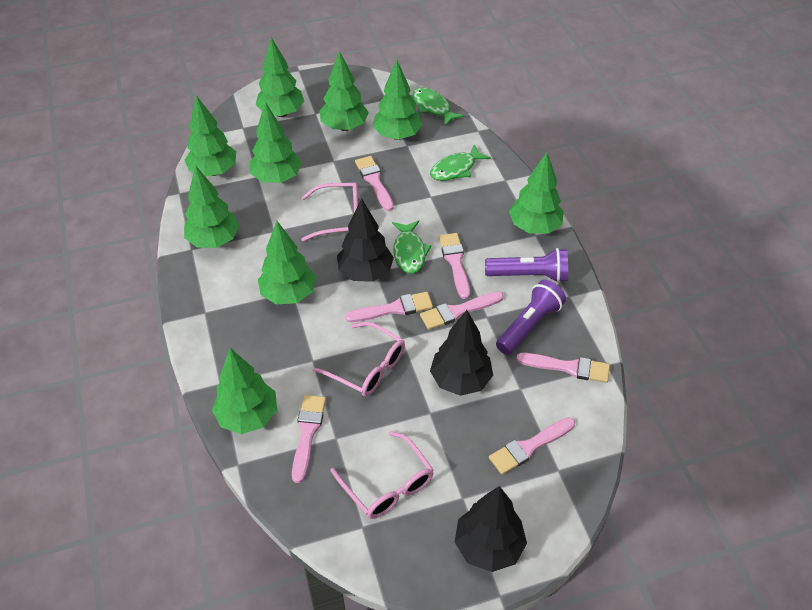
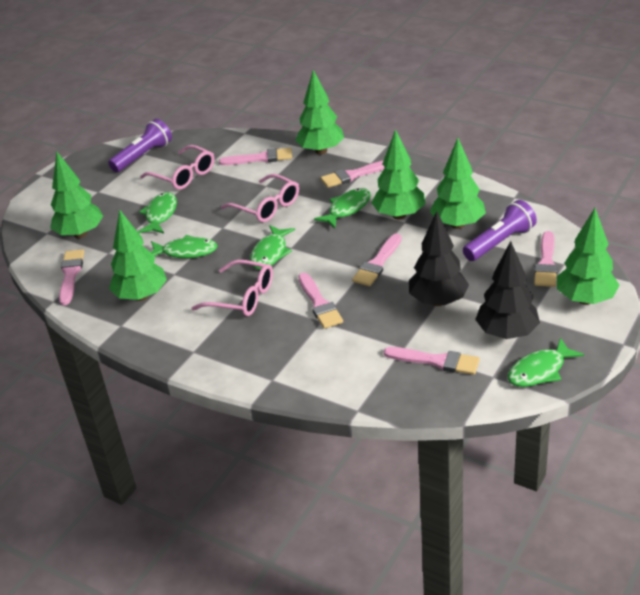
black tree: [337,198,394,282] [430,310,493,396] [455,486,527,572] = 3 -> [409,211,469,306] [475,241,540,339] = 2
green fish: [392,220,432,274] [413,87,464,127] [430,144,491,181] = 3 -> [138,192,177,233] [151,235,218,258] [250,225,295,269] [314,188,371,228] [508,338,584,387] = 5
green tree: [184,166,239,248] [185,95,236,177] [212,348,277,434] [250,102,302,183] [255,37,304,117] [258,221,316,304] [320,51,369,131] [373,60,423,140] [509,152,564,234] = 9 -> [50,152,103,238] [109,210,167,301] [295,70,344,154] [371,129,425,219] [430,138,486,229] [557,208,619,305] = 6

